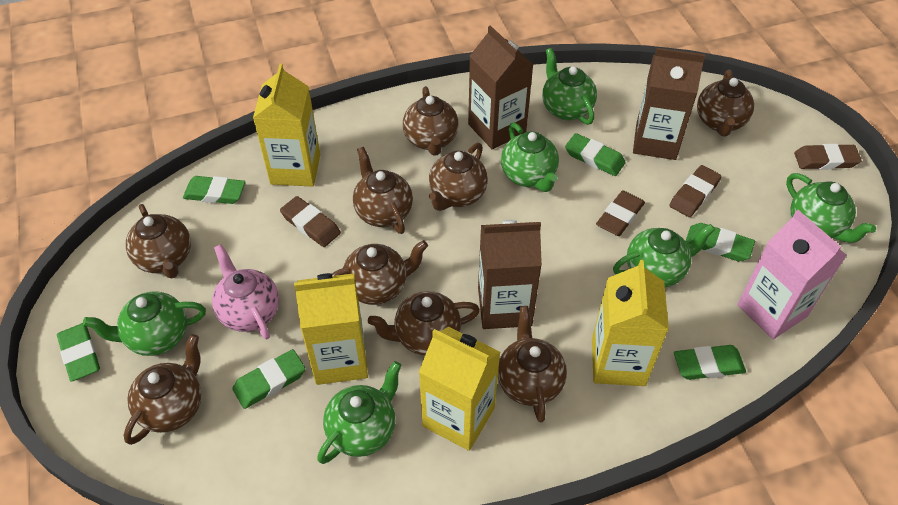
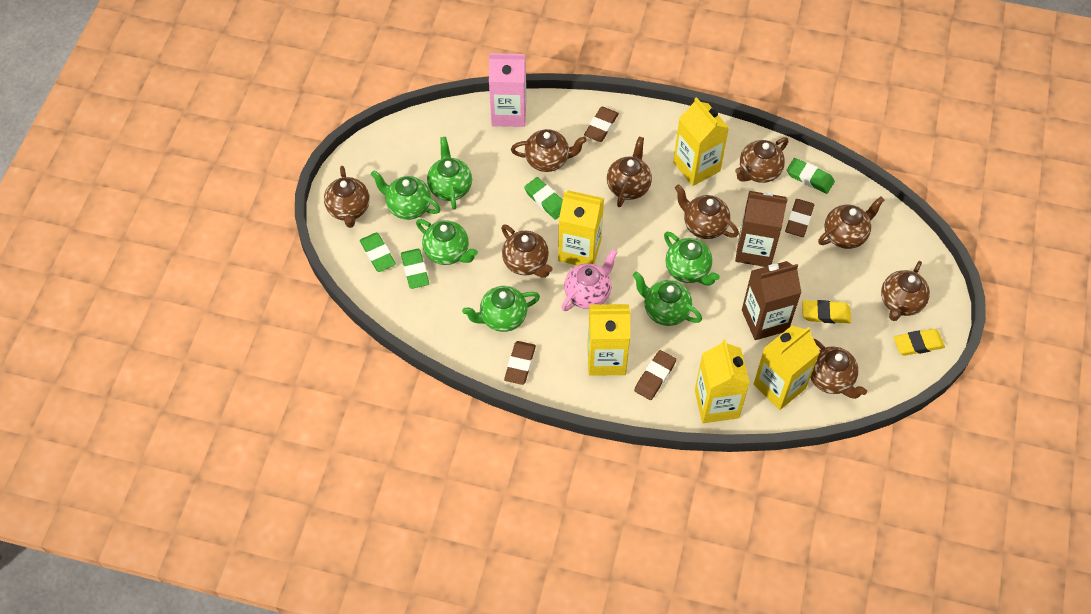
brown carton: [468,25,533,149] [478,220,542,329] [633,48,705,160] = 3 -> [735,191,788,267] [742,261,802,340] = 2
green eraser: [57,323,100,382] [183,176,245,204] [232,349,306,409] [565,133,626,176] [674,345,746,380] [685,223,755,261] = 6 -> [360,233,396,272] [401,249,429,289] [524,177,563,220] [787,158,835,194] = 4
yellow carton: [253,64,320,187] [294,273,368,385] [419,327,500,451] [592,260,669,386] = 4 -> [558,190,604,265] [587,304,631,376] [673,97,729,186] [695,340,750,423] [754,326,820,410] = 5
yellow eraser: none = 0 -> [802,300,851,323] [894,329,945,356] = 2

